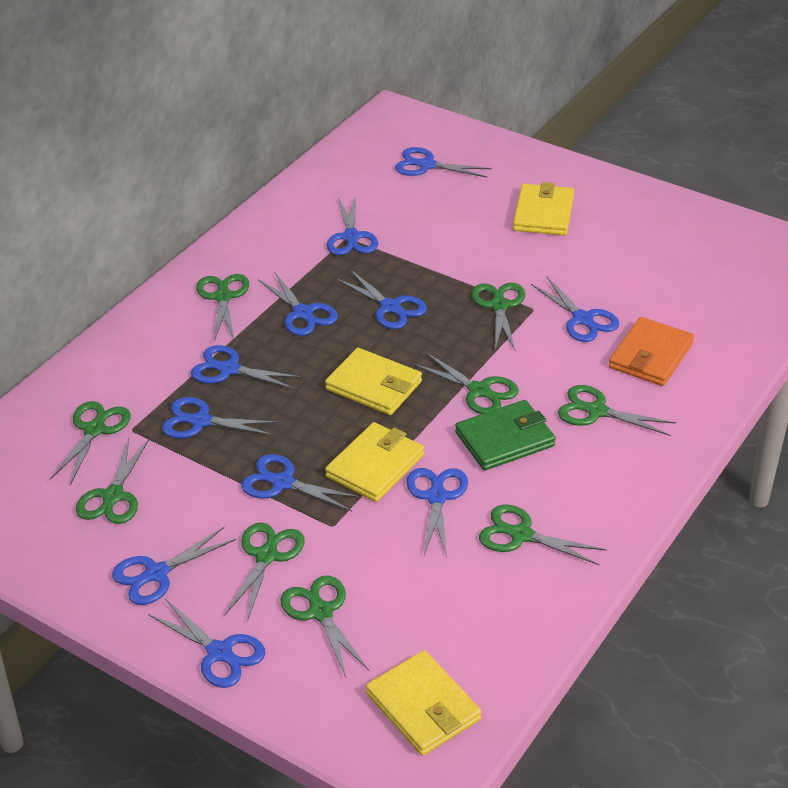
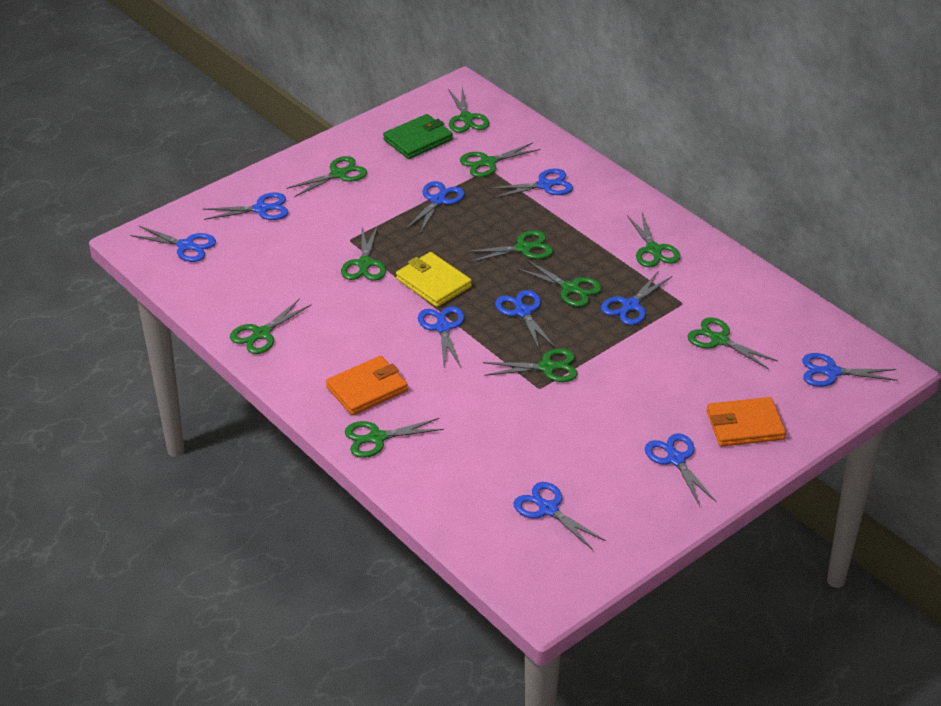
blue scissors: [112,527,236,605] [148,599,266,688] [162,397,280,438] [191,345,303,389] [241,454,362,512] [258,271,338,336] [327,195,378,255] [336,270,427,329] [395,147,492,177] [407,468,468,557] [531,277,619,342] = 11 -> [130,225,216,262] [203,193,289,220] [406,181,464,233] [418,306,464,367] [488,169,573,199] [495,290,555,351] [514,482,606,550] [601,272,672,325] [645,433,717,506] [802,353,898,387] = 10
green scissors: [50,401,131,485] [76,438,149,524] [196,274,250,341] [224,522,305,621] [281,576,369,677] [413,352,519,414] [471,283,525,350] [479,505,607,566] [558,385,676,436] = 9 -> [230,298,312,354] [286,156,367,197] [341,225,386,281] [345,418,444,458] [448,87,489,133] [460,143,541,177] [464,230,553,263] [483,349,578,382] [516,259,602,307] [627,213,680,267] [687,317,778,369] = 11
orange wallet: [609,317,694,386] = 1 -> [326,356,408,415] [707,397,786,447] = 2
yellow wallet: [325,348,422,415] [325,422,424,502] [366,650,482,756] [513,182,574,235] = 4 -> [396,252,472,307] = 1

